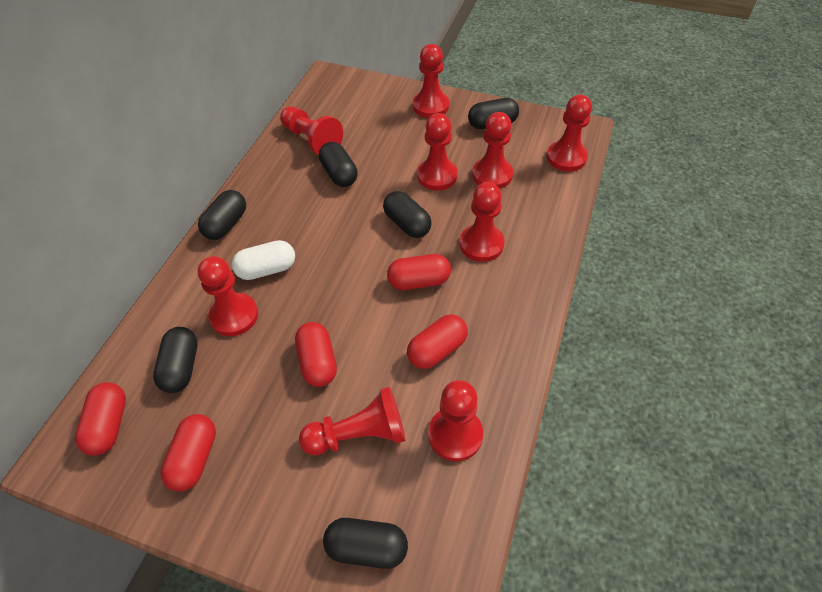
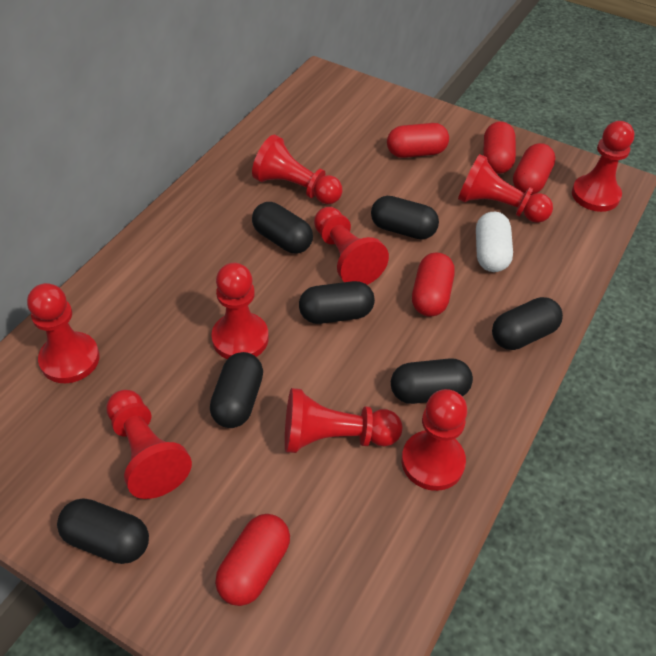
black capsule: [153,327,197,393] [198,190,246,240] [319,142,358,187] [323,518,408,569] [383,191,432,238] [468,98,519,129] = 6 -> [57,499,149,564] [210,352,263,428] [252,202,313,254] [299,281,375,324] [371,196,439,239] [391,358,473,404] [492,297,563,350] = 7

